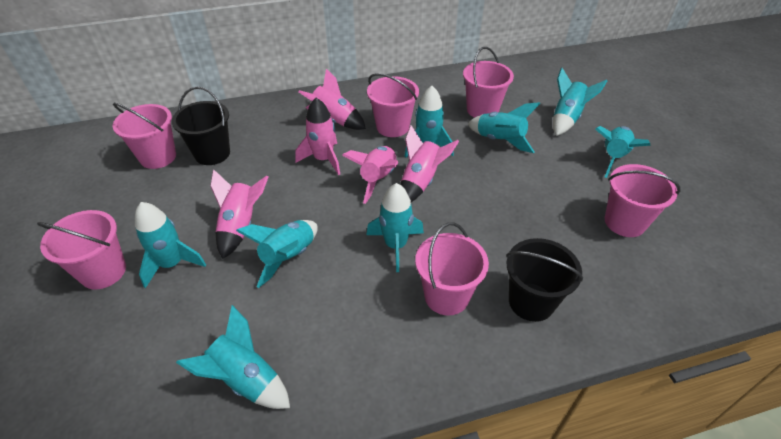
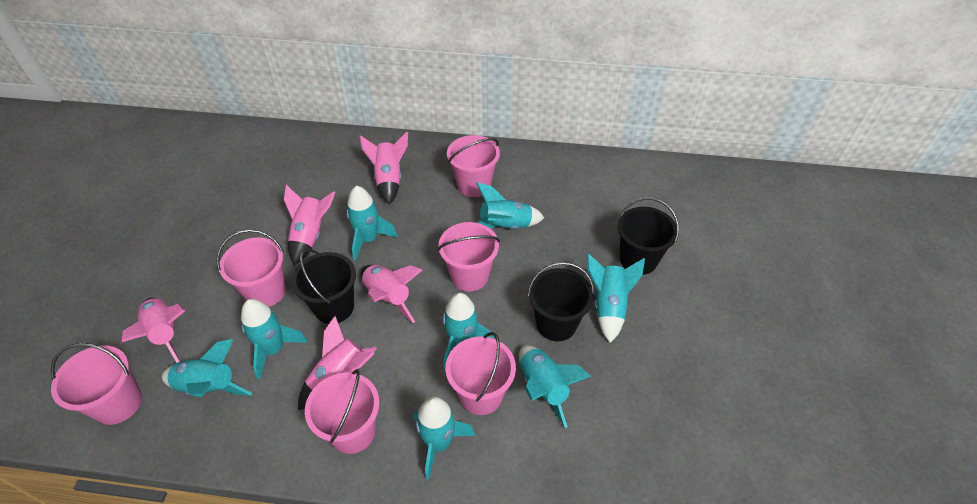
black bucket: [172,87,230,165] [506,238,583,322] = 2 -> [292,249,356,324] [527,262,594,341] [618,197,679,275] = 3

